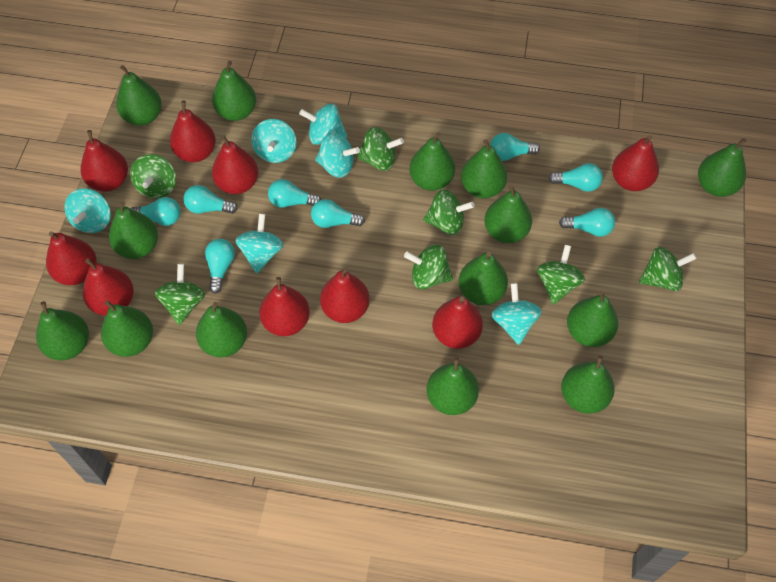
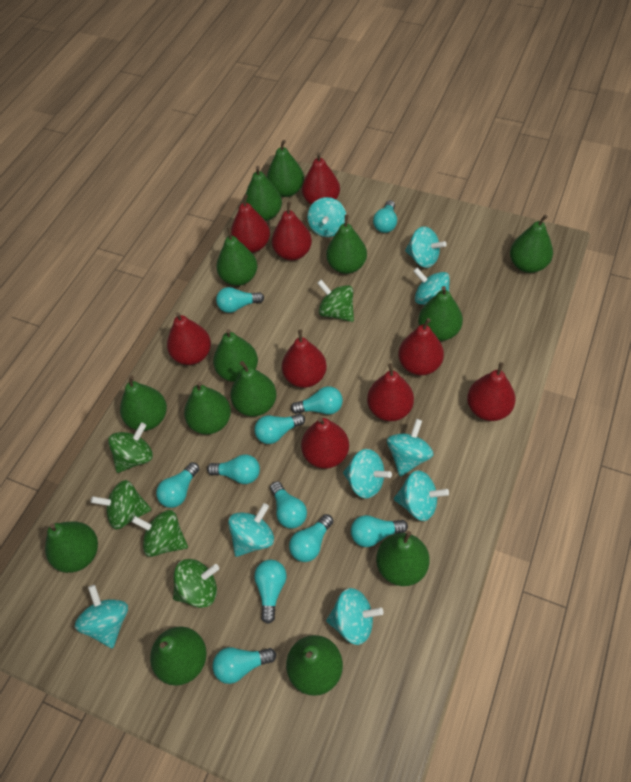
green spinning top: [130,154,176,198] [155,264,205,325] [357,127,404,171] [404,245,453,289] [423,189,474,235] [537,245,585,305] [639,247,697,291] = 7 -> [91,480,152,529] [108,422,153,473] [131,510,188,557] [173,559,219,608] [317,280,354,322] = 5
turquoise light bulb: [130,197,181,226] [183,185,238,214] [205,239,235,294] [268,179,321,208] [311,199,365,228] [490,133,540,161] [548,163,603,192] [559,208,615,237] = 8 -> [156,462,199,508] [207,454,260,484] [212,647,276,684] [216,287,264,313] [254,414,305,444] [254,560,286,624] [270,481,307,529] [289,514,333,562] [291,386,343,415] [351,515,408,547] [373,200,397,233] = 11
turquoise spinning top: [64,189,111,233] [235,214,284,274] [251,119,297,163] [299,104,347,145] [315,132,360,178] [491,283,542,345] = 6 -> [75,585,128,648] [228,503,274,557] [307,197,346,237] [326,588,384,645] [343,449,392,498] [387,419,434,476] [394,470,449,521] [405,226,447,268] [413,268,450,305] = 9

